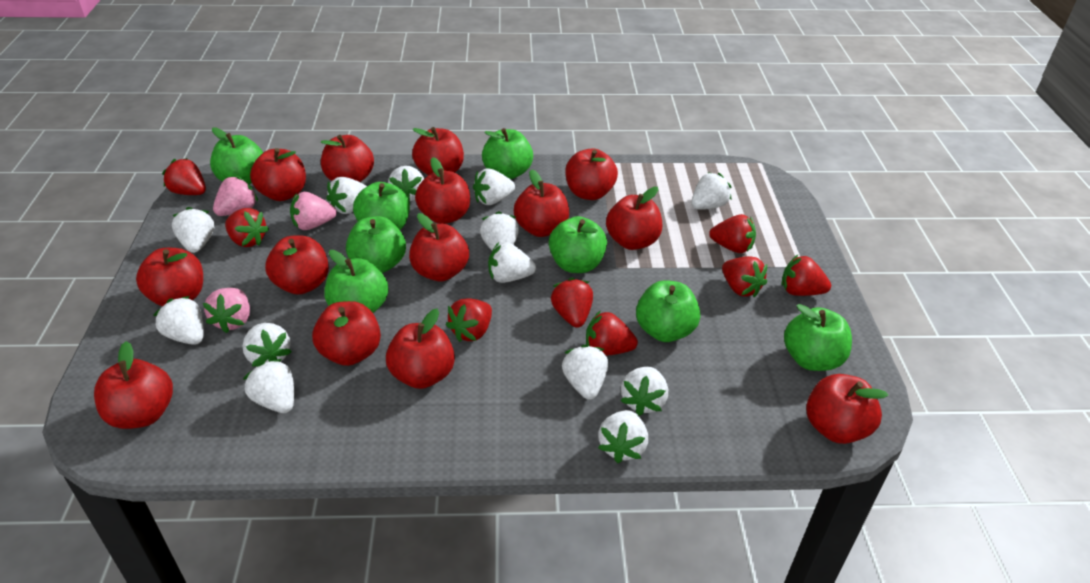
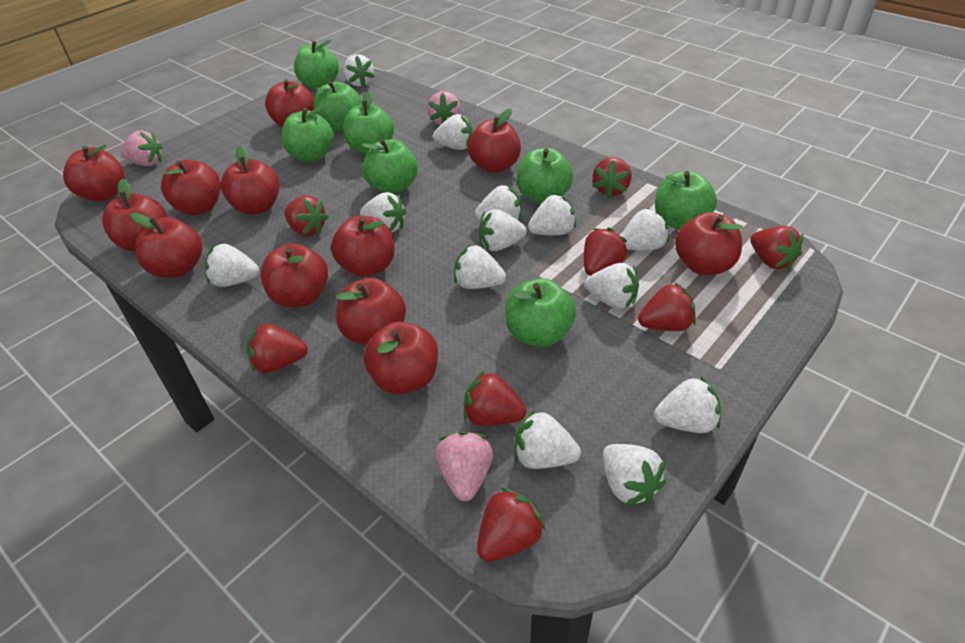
red apple: [94,341,173,429] [136,248,203,307] [250,148,306,201] [265,235,329,295] [312,301,381,366] [321,135,374,182] [386,309,455,389] [409,213,469,281] [412,127,464,175] [415,157,470,224] [514,169,569,237] [565,148,618,200] [606,187,662,250] [806,374,889,444] = 14 -> [63,144,125,201] [102,179,167,251] [131,213,203,278] [161,160,221,215] [221,145,280,215] [261,244,328,307] [265,79,314,128] [331,216,395,277] [336,278,406,345] [364,321,438,394] [468,108,521,173] [675,212,743,275] = 12

